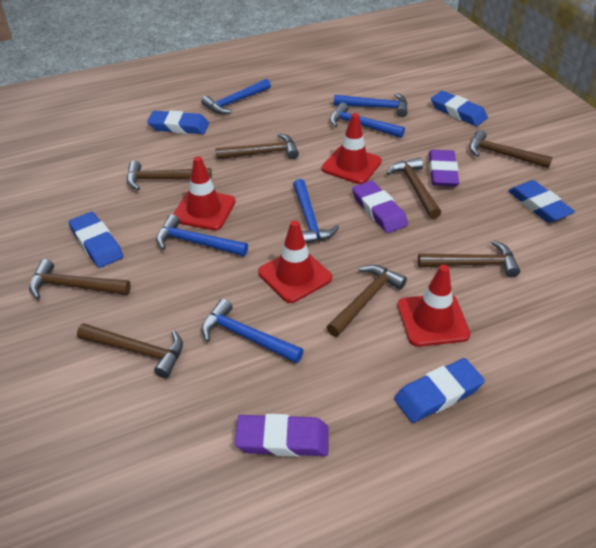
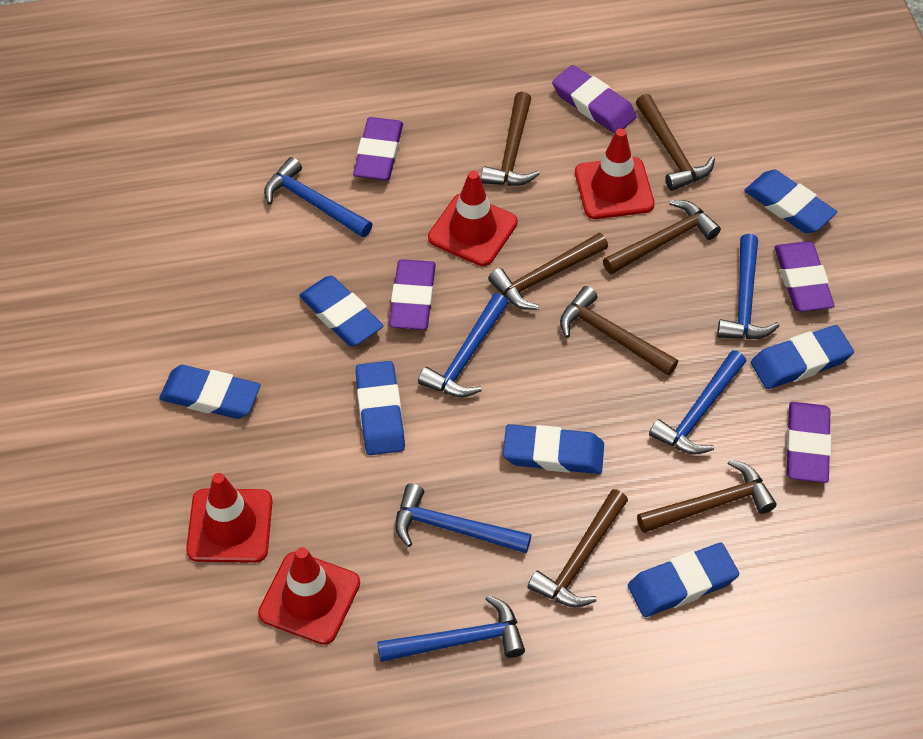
blue eraser: [69,212,123,268] [147,110,209,134] [394,358,485,423] [431,91,488,126] [508,180,575,223] = 5 -> [159,365,261,419] [299,276,384,346] [355,361,405,455] [503,424,604,474] [628,543,739,617] [744,170,837,233] [751,325,854,389] = 7
brown hammer: [29,259,131,299] [77,323,183,378] [127,161,212,190] [215,133,299,160] [327,265,407,337] [386,157,441,219] [418,240,520,277] [469,130,553,168] = 8 -> [481,92,540,186] [488,233,608,310] [528,489,628,608] [560,286,678,376] [603,200,721,274] [636,94,715,191] [637,459,777,533] = 7
purple eraser: [235,414,329,457] [352,181,408,233] [429,150,459,187] = 3 -> [353,117,403,180] [389,259,436,330] [552,65,637,134] [774,242,835,312] [786,402,831,483] = 5

